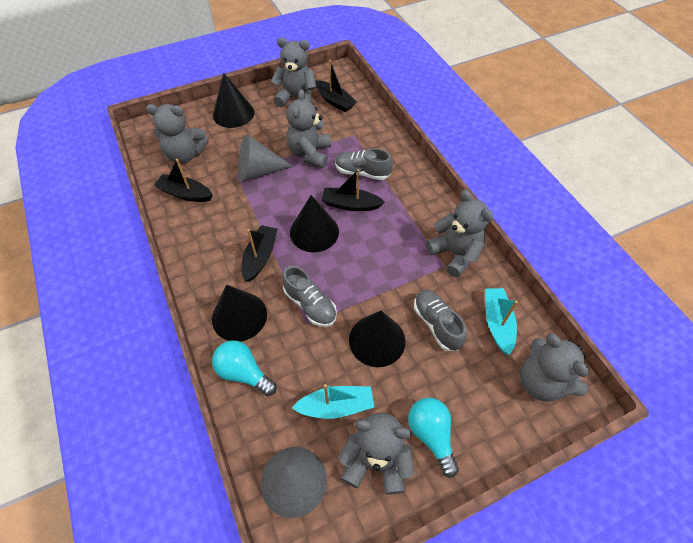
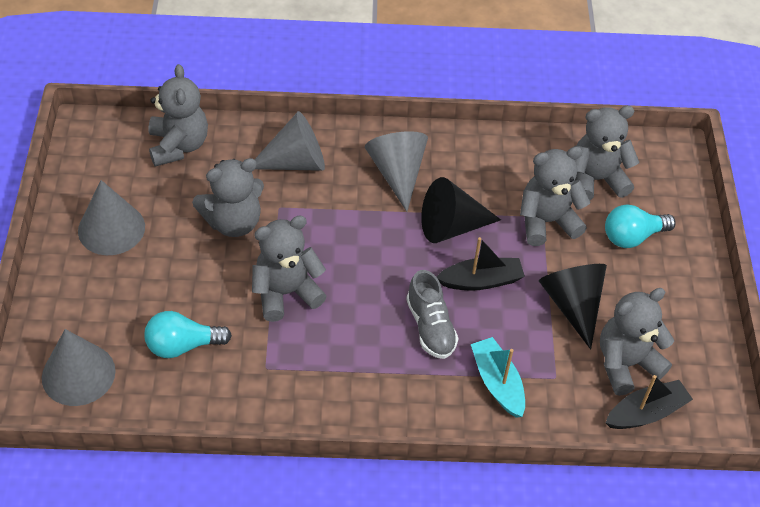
black boat: [154,159,213,202] [242,225,277,282] [315,60,357,112] [321,169,385,211] = 4 -> [436,237,525,291] [606,375,693,429] = 2
black cone: [212,285,267,342] [213,73,254,128] [290,195,339,252] [349,311,405,367] = 4 -> [421,177,501,243] [539,264,607,349] = 2
grey cone: [238,134,294,182] [261,447,327,518] = 2 -> [42,329,116,406] [78,180,145,255] [254,111,325,171] [365,131,428,211] = 4
grey shoe: [282,266,337,327] [335,148,393,180] [414,289,467,351] = 3 -> [406,270,459,359] = 1
turquoise boat: [292,384,374,419] [485,288,518,355] = 2 -> [471,337,525,418] = 1

